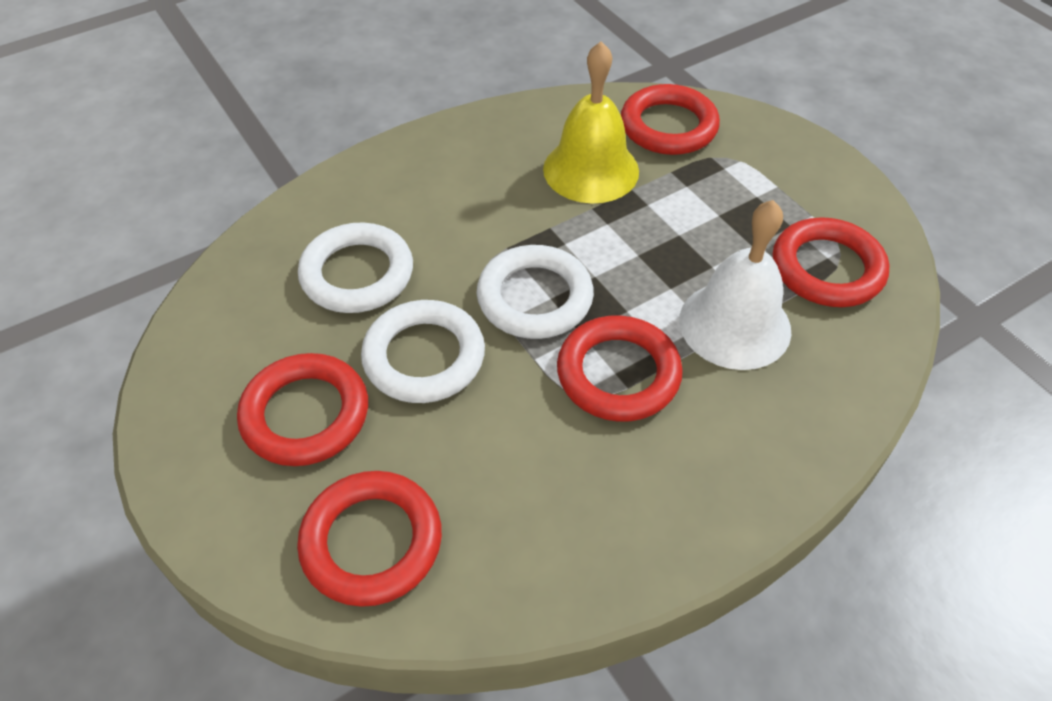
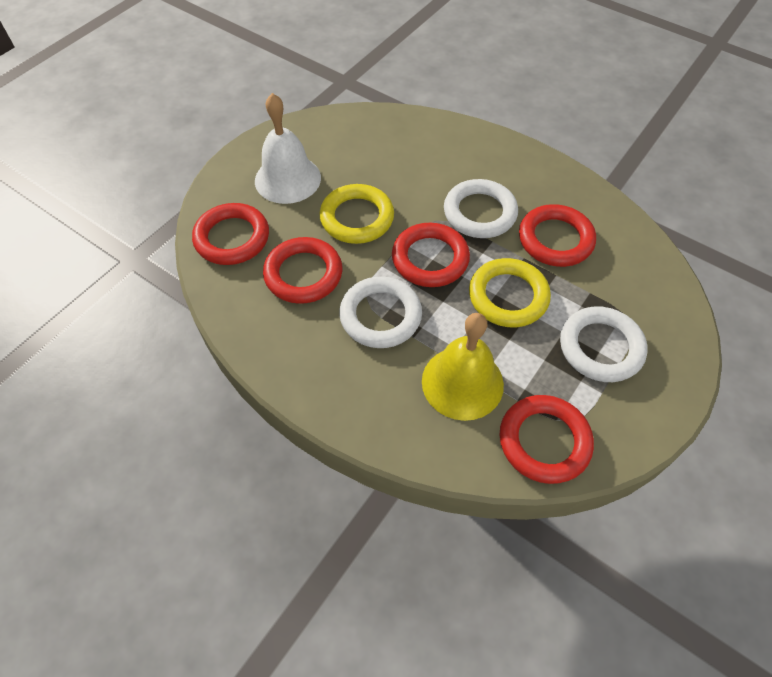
yellow ring: none = 0 -> [320,184,394,244] [469,258,551,328] = 2

